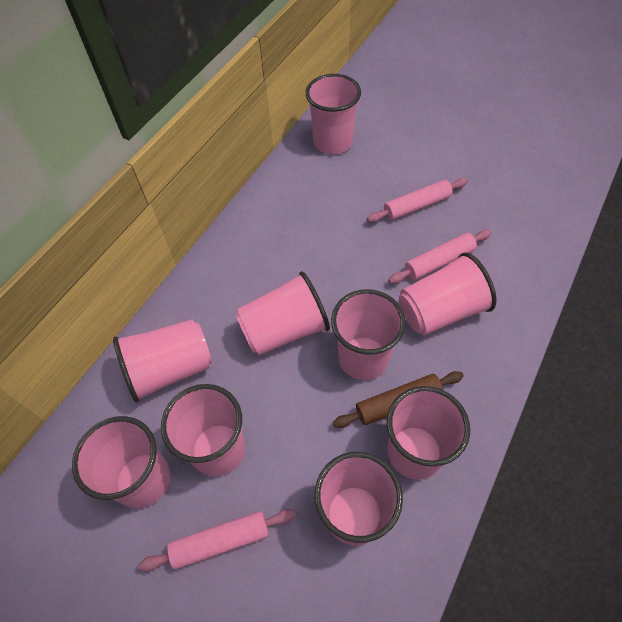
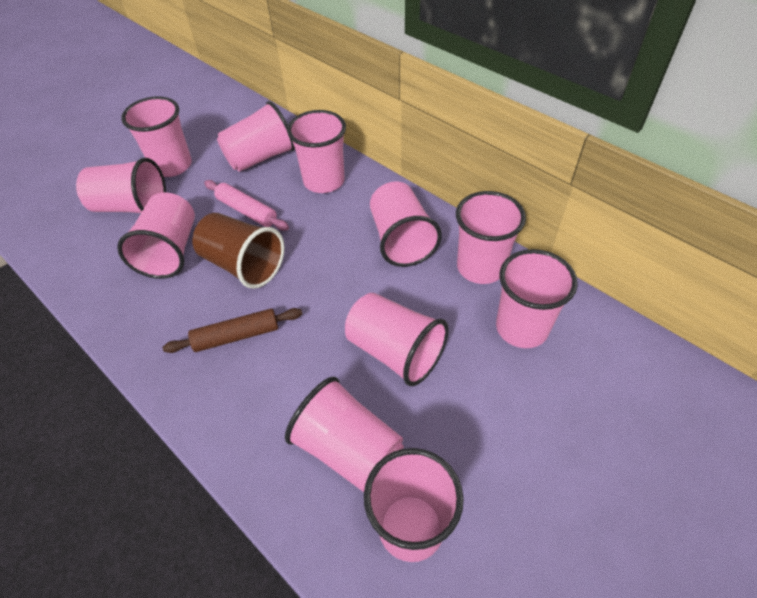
brown cup: none = 0 -> [193,213,284,289] = 1
pink cup: [72,416,171,509] [113,319,212,403] [161,384,245,476] [235,271,330,355] [305,74,361,154] [315,452,403,545] [331,289,406,380] [387,386,470,480] [399,253,497,335] = 9 -> [76,158,166,213] [117,192,195,279] [121,96,192,177] [217,101,295,172] [285,377,404,492] [287,110,346,193] [345,293,449,386] [364,448,464,562] [370,182,442,267] [456,191,526,284] [496,249,578,348] = 11
pink rolling pin: [138,509,296,572] [367,178,468,223] [388,230,491,284] = 3 -> [204,180,289,231] = 1

